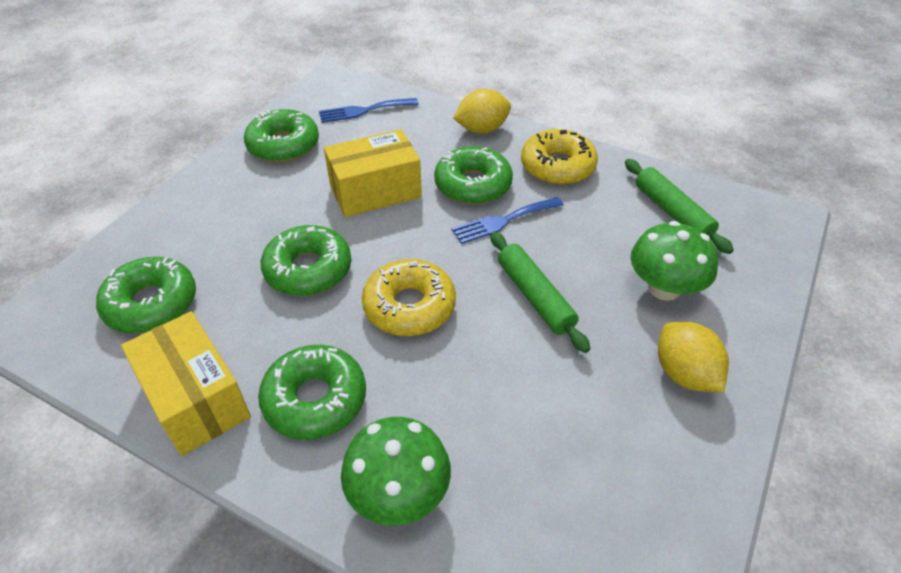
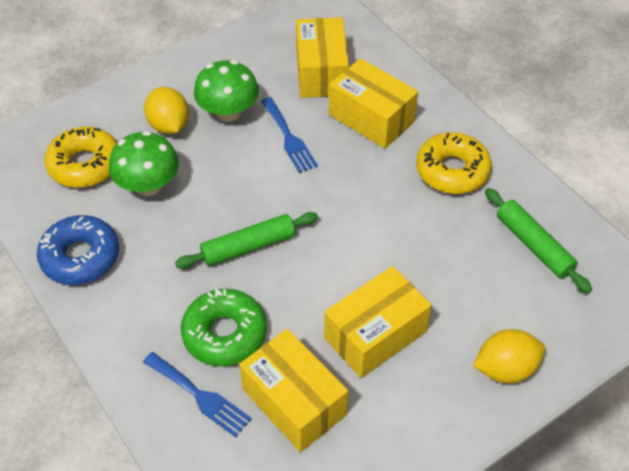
blue donut: none = 0 -> [37,215,119,285] = 1
green donut: [96,257,196,334] [244,109,319,162] [258,345,366,440] [261,225,351,296] [434,146,513,205] = 5 -> [181,289,267,366] = 1
yellow box: [121,311,251,456] [324,129,422,217] = 2 -> [239,329,348,452] [296,17,349,98] [324,266,432,378] [329,58,418,149] = 4

